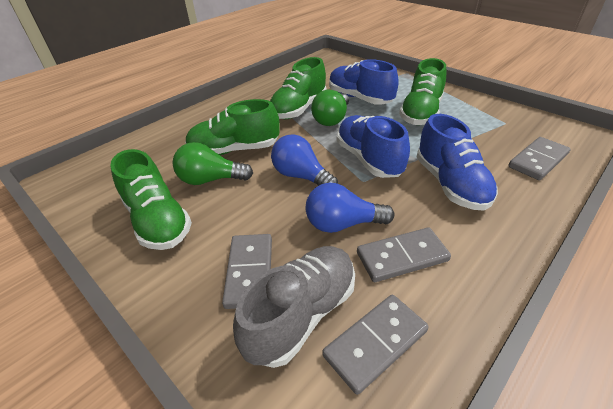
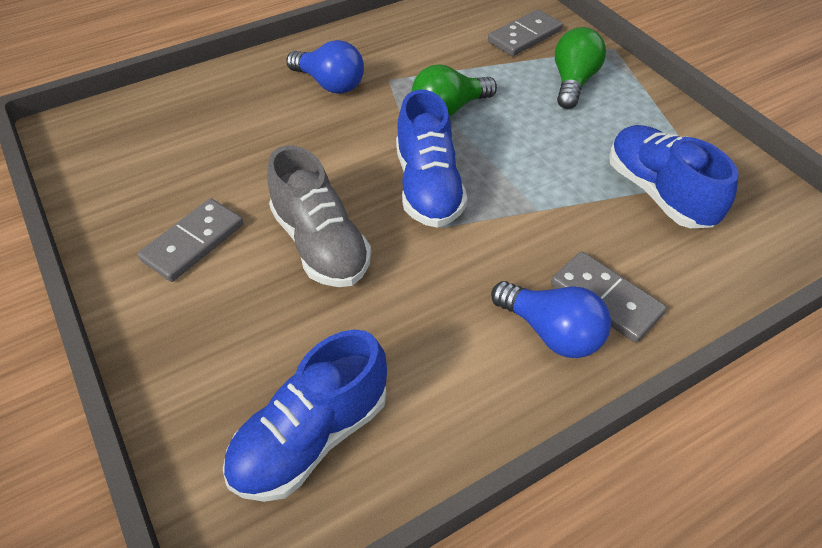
green shoe: [110,149,192,250] [185,99,280,155] [270,57,327,119] [399,58,446,125] = 4 -> none = 0
grey domino: [222,234,272,309] [322,295,429,395] [357,227,451,282] [508,137,571,180] = 4 -> [138,198,243,282] [488,10,563,56] [551,251,666,343] = 3

